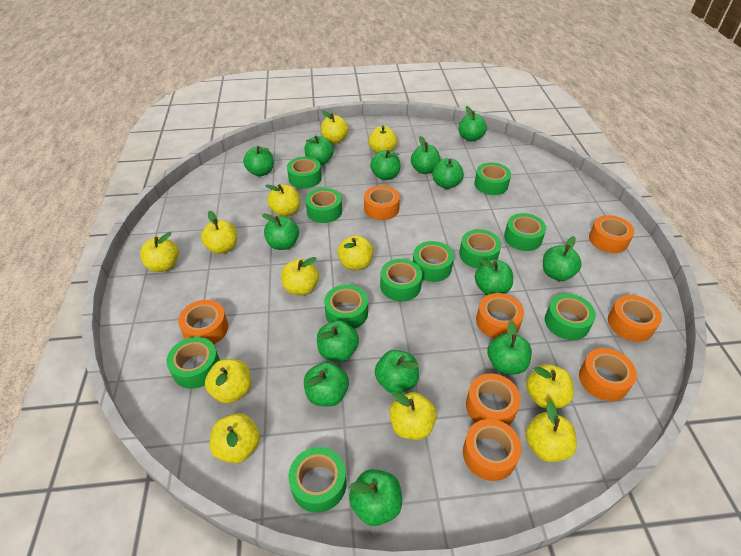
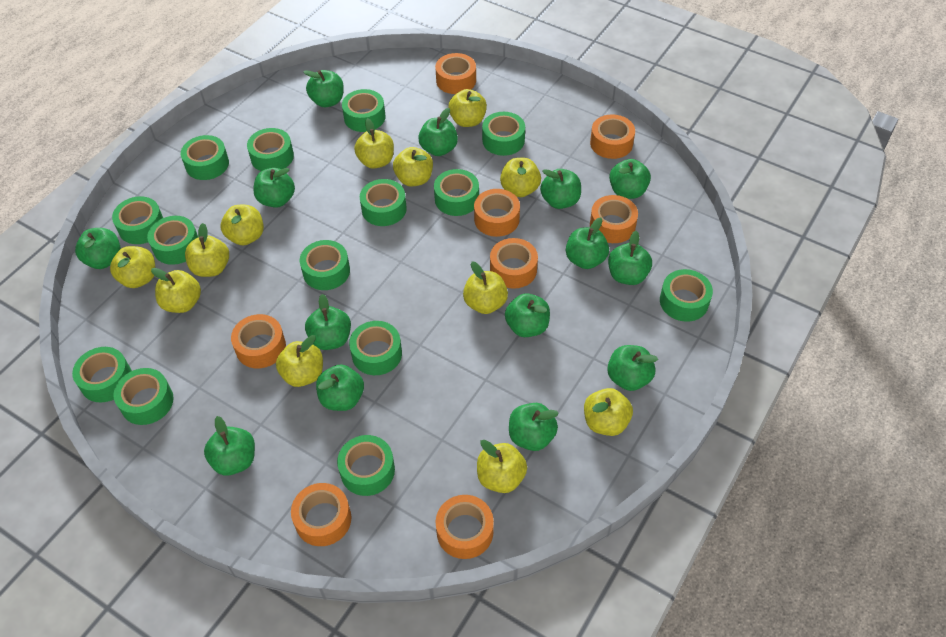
green tape: [167,337,220,389] [287,156,322,189] [288,447,347,513] [305,188,342,223] [324,284,368,329] [380,259,422,301] [413,241,454,282] [459,229,501,269] [474,162,511,195] [504,213,546,251] [545,294,596,340] = 11 -> [72,347,132,402] [112,196,163,244] [113,368,174,425] [147,216,198,265] [181,135,229,180] [247,128,294,171] [300,240,350,290] [337,435,395,496] [342,89,386,132] [349,321,402,375] [360,179,407,226] [434,169,479,216] [482,112,525,156] [660,269,713,322] = 14

